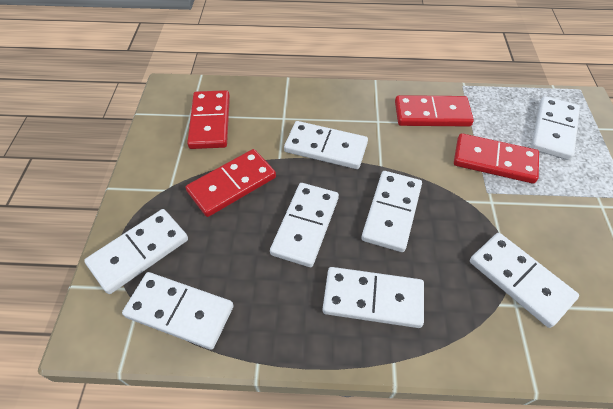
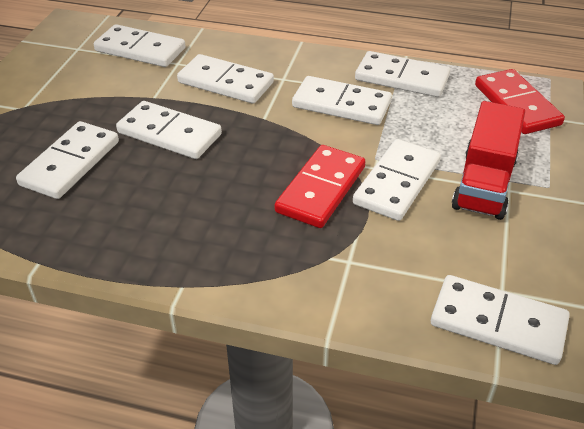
red domino: [186,149,276,217] [187,90,230,149] [395,95,474,127] [454,133,539,184] = 4 -> [275,145,365,228] [475,69,565,134] = 2
red truck: none = 0 -> [452,101,525,220] = 1

